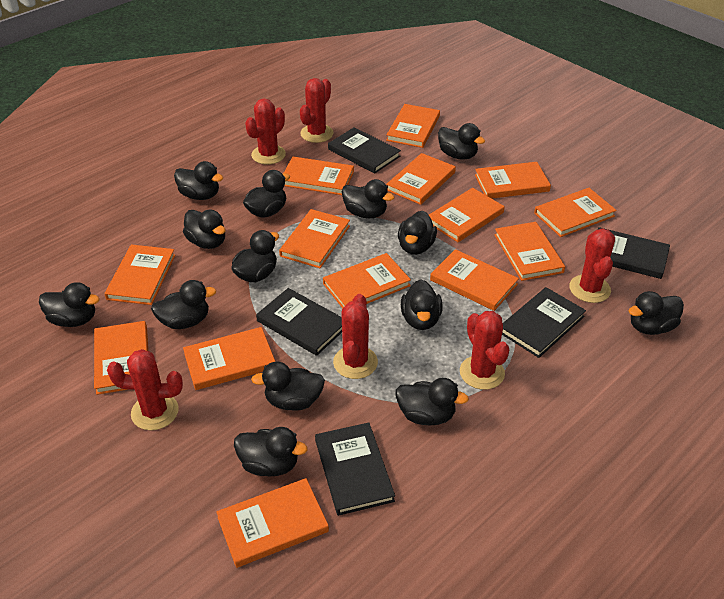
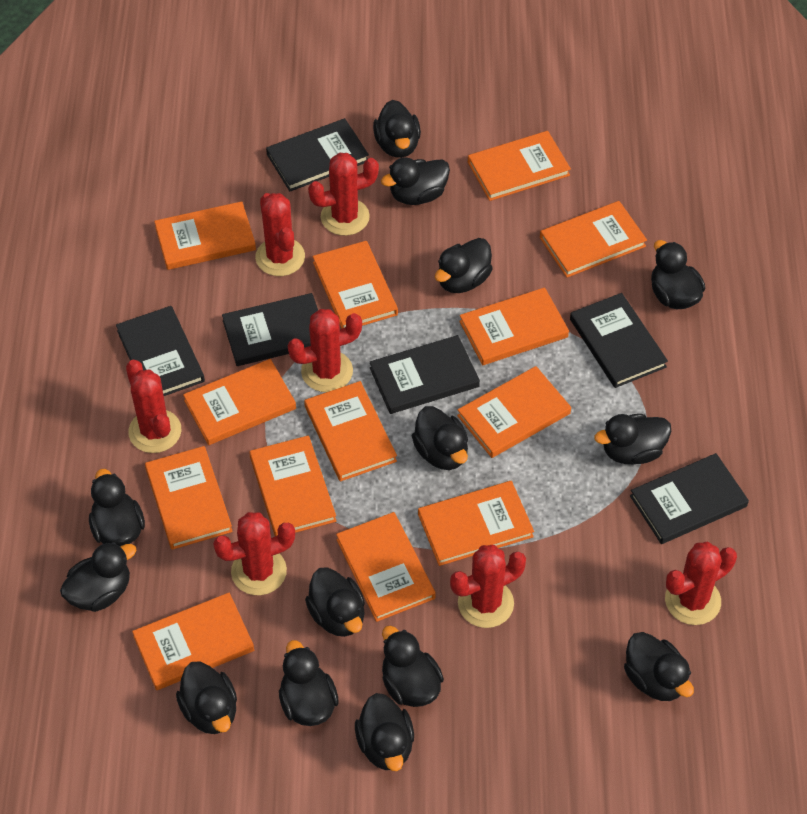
black book: [256,288,342,356] [315,422,395,516] [328,127,401,174] [502,287,586,358] [598,227,670,279] = 5 -> [116,306,205,396] [222,293,318,366] [266,118,369,191] [370,335,480,414] [570,293,668,388] [630,453,749,544] = 6
orange book: [94,321,148,395] [104,245,175,305] [183,327,276,390] [216,478,329,568] [279,209,350,268] [284,157,354,195] [323,253,411,308] [386,104,440,148] [386,153,456,205] [429,188,505,242] [430,249,519,311] [475,162,551,199] [494,222,565,281] [534,188,617,237] = 14 -> [132,593,254,690] [145,446,233,550] [154,201,256,270] [183,359,296,445] [249,435,336,536] [304,381,397,481] [313,241,398,329] [336,512,436,622] [418,481,534,566] [457,366,571,458] [459,287,569,365] [468,131,571,201] [540,201,647,278] = 13
red cactus: [107,349,183,430] [245,98,286,164] [300,78,334,143] [333,294,378,379] [460,311,509,390] [569,228,615,303] = 6 -> [126,360,181,453] [213,512,295,595] [255,193,305,276] [288,309,362,392] [308,153,379,236] [450,545,526,628] [665,542,737,625] = 7

